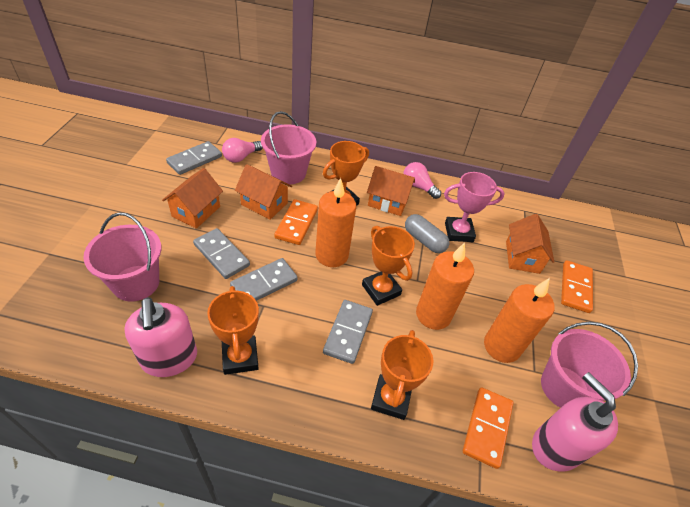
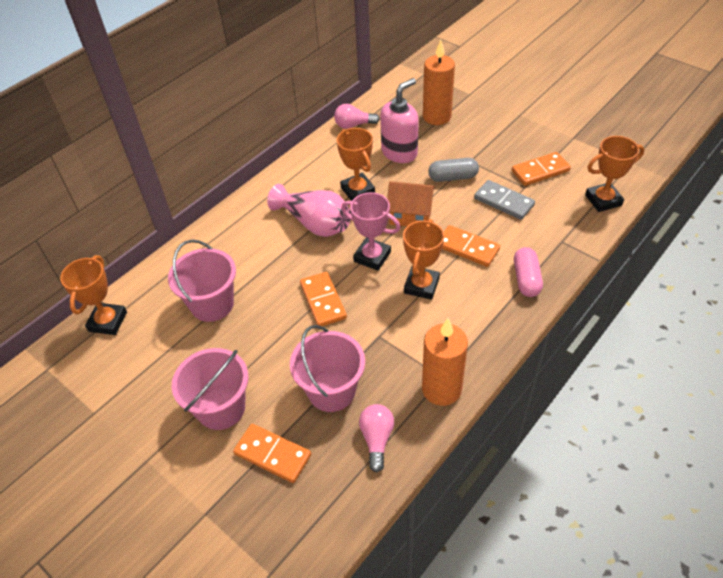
grey domino: [166,141,222,175] [193,228,250,279] [230,258,298,301] [323,300,373,364] = 4 -> [474,180,535,220] = 1
orange candle: [315,178,356,267] [416,243,474,330] [484,278,554,363] = 3 -> [422,318,468,406] [423,40,455,125] = 2
orange domino: [274,199,318,245] [463,387,513,469] [561,260,593,313] = 3 -> [233,424,311,483] [300,272,347,326] [442,225,500,267] [512,152,571,186] = 4
orange house: [162,168,223,229] [235,164,292,220] [367,166,415,216] [506,214,554,274] = 4 -> [387,181,435,226] = 1
pink capsule: none = 0 -> [514,247,543,297] = 1
pink soap dispenser: [124,297,197,377] [532,372,618,472] = 2 -> [380,78,419,163] = 1
pink vase: none = 0 -> [267,184,351,237] = 1

